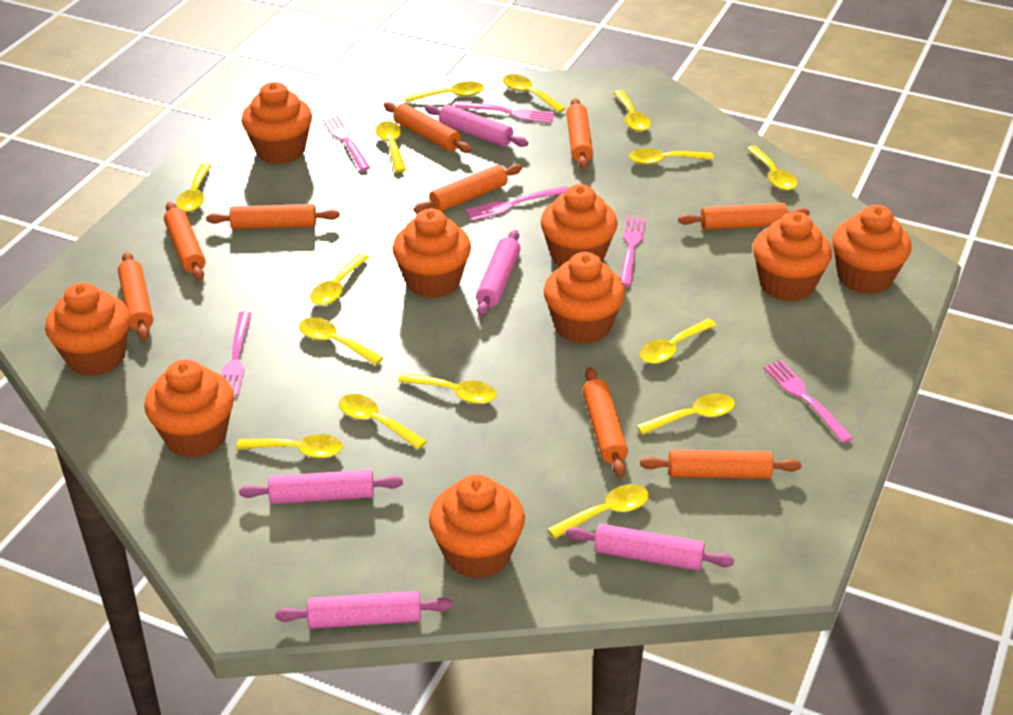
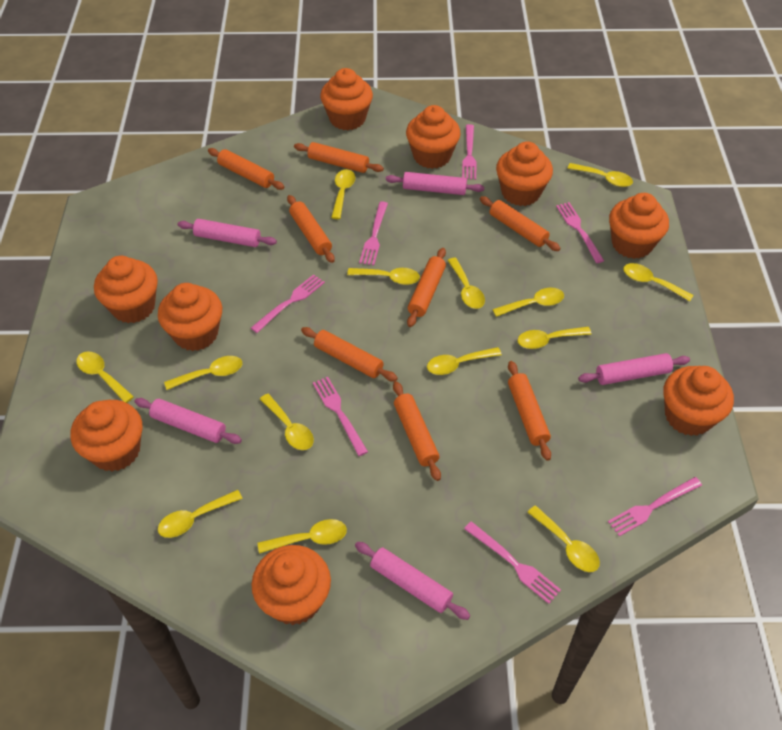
orange rolling pin: [118,252,153,340] [164,202,206,281] [206,204,340,229] [384,102,472,153] [413,164,522,213] [566,98,593,169] [583,367,628,477] [640,450,801,479] [678,203,810,230] = 9 -> [208,148,284,190] [287,195,335,263] [294,142,384,173] [301,327,398,381] [393,381,441,481] [407,248,446,327] [480,196,561,251] [508,361,551,461] = 8
pink fork: [221,312,252,396] [323,115,371,171] [454,102,555,123] [465,186,569,221] [620,216,646,286] [764,360,853,443] = 6 -> [251,274,325,333] [313,377,368,456] [359,201,388,265] [462,124,477,180] [464,521,561,604] [556,202,604,263] [608,477,702,536] = 7
yellow spoon: [176,164,212,212] [236,434,343,458] [299,317,384,365] [310,253,370,306] [339,394,427,449] [376,121,406,172] [398,373,497,404] [404,81,484,103] [503,74,566,113] [548,484,649,539] [613,90,651,132] [629,148,714,165] [636,393,735,435] [640,319,717,364] [747,146,797,191] = 15 -> [76,351,134,403] [158,490,243,538] [164,356,242,390] [258,519,347,554] [260,394,314,450] [331,169,355,219] [347,268,420,285] [427,347,502,375] [447,258,485,309] [492,288,564,317] [517,327,592,349] [527,505,600,572] [567,163,633,187] [623,263,693,302] = 14

